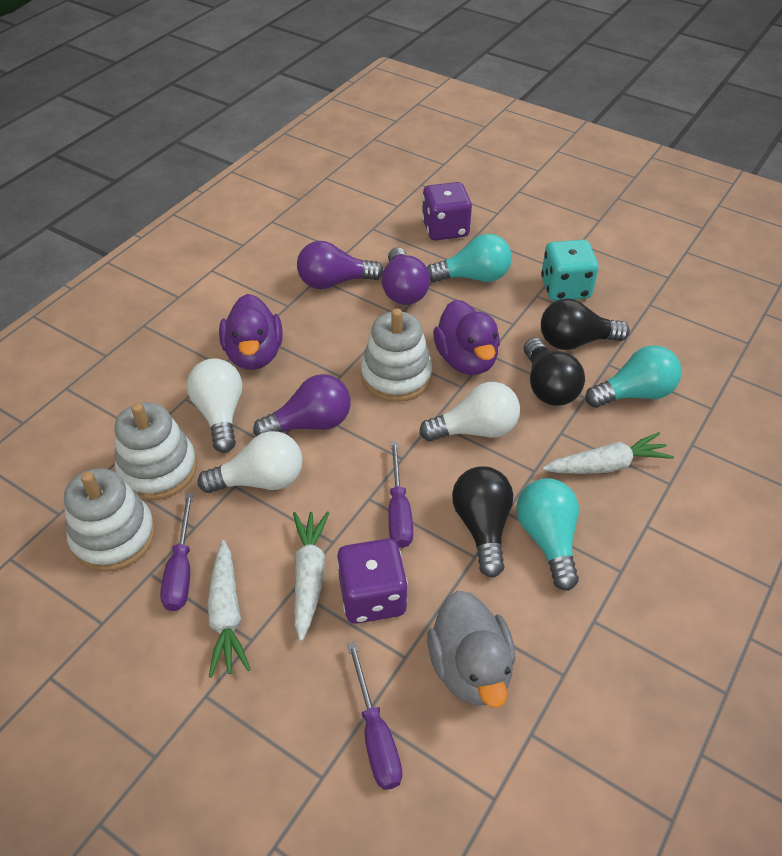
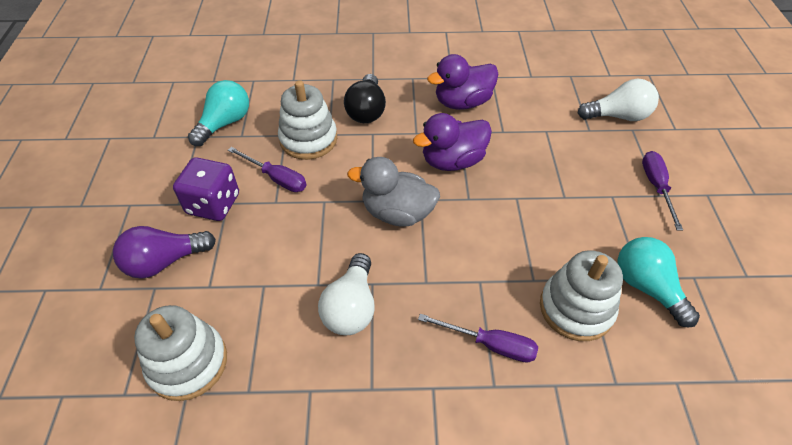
black light bulb: [452,466,513,578] [524,338,585,406] [541,298,630,350] = 3 -> [344,74,386,123] = 1
purple dice: [337,538,408,624] [422,182,472,241] = 2 -> [173,157,239,221] = 1
purple light bulb: [253,374,351,436] [297,241,383,289] [382,247,430,305] = 3 -> [113,226,216,279] = 1
turquoise dice: [541,240,599,301] = 1 -> none = 0
turquoise light bulb: [427,234,512,282] [516,479,579,591] [585,345,682,408] = 3 -> [188,80,249,146] [617,237,700,328] = 2
white carrot: [207,540,251,678] [293,511,329,641] [542,432,674,474] = 3 -> none = 0
white light bulb: [187,358,242,453] [198,431,303,493] [419,382,520,442] = 3 -> [318,253,375,335] [578,79,659,121] = 2

